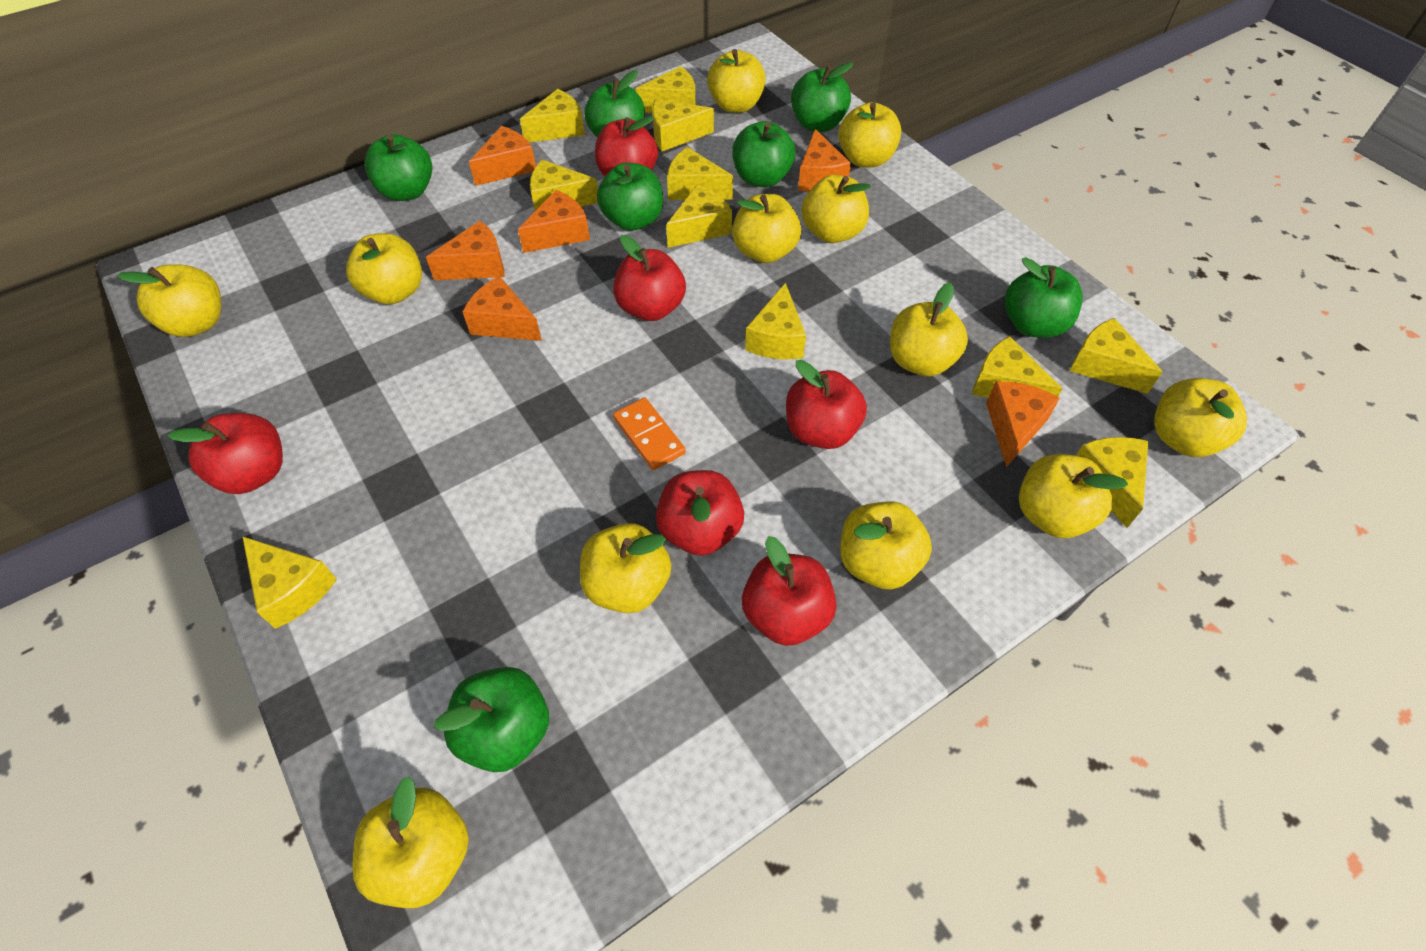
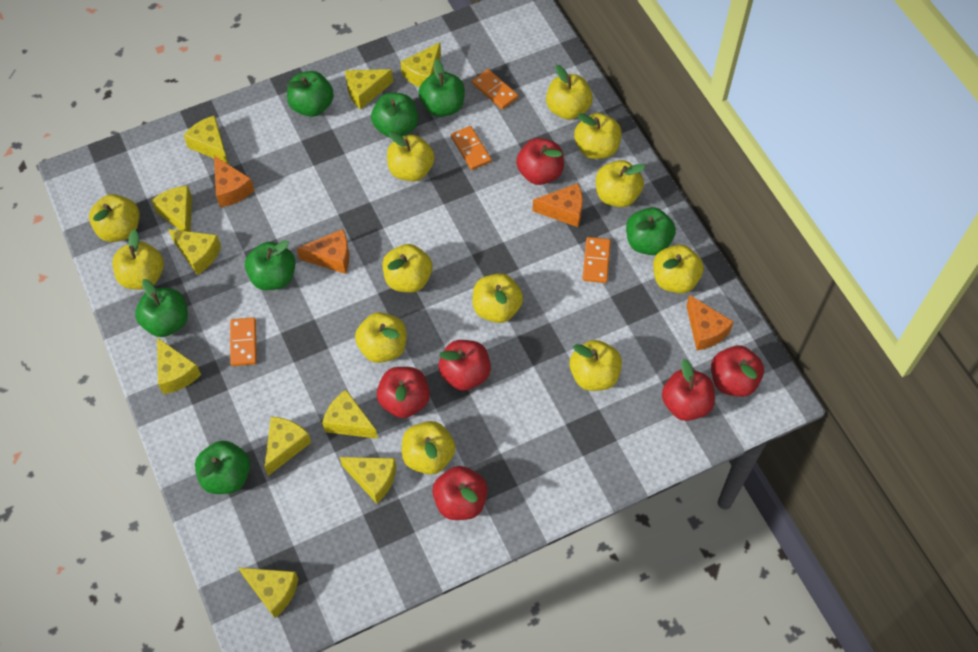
orange cheese: [426,221,504,280] [463,276,542,341] [469,126,536,186] [518,190,590,253] [798,129,851,192] [986,382,1060,467] = 6 -> [214,156,254,207] [297,229,349,274] [532,183,583,227] [686,295,734,350] = 4
orange domino: [613,397,686,470] = 1 -> [230,317,257,366] [451,126,492,170] [472,69,518,109] [583,237,611,283] = 4
yellow cheese: [242,536,337,629] [520,89,585,142] [530,160,598,211] [636,66,696,113] [652,99,714,151] [666,184,732,248] [667,147,733,200] [745,283,806,359] [972,336,1063,398] [1070,318,1162,394] [1076,437,1148,528] = 11 -> [151,186,192,232] [157,337,201,394] [168,229,221,275] [184,115,228,164] [239,568,298,618] [264,417,311,476] [322,390,378,439] [340,457,396,504] [345,69,393,110] [401,42,441,87] = 10

